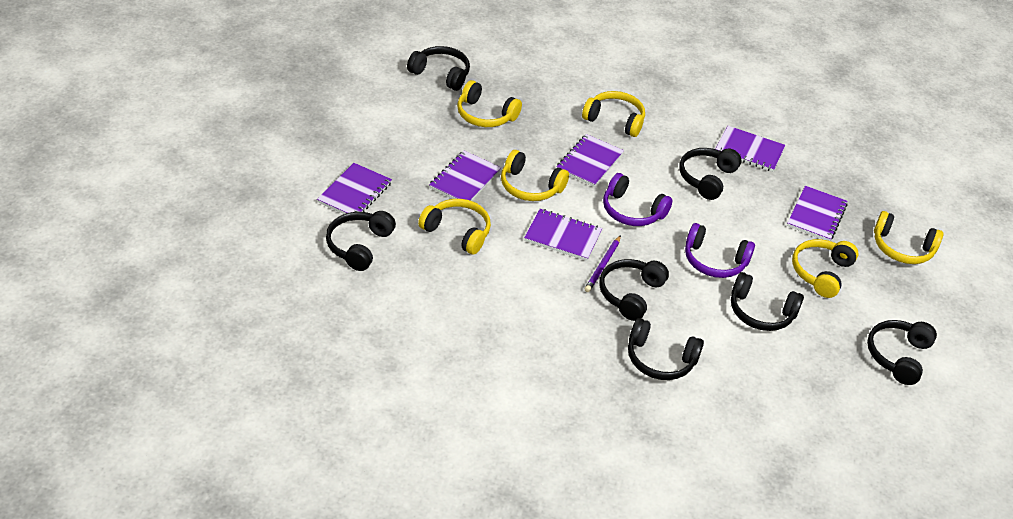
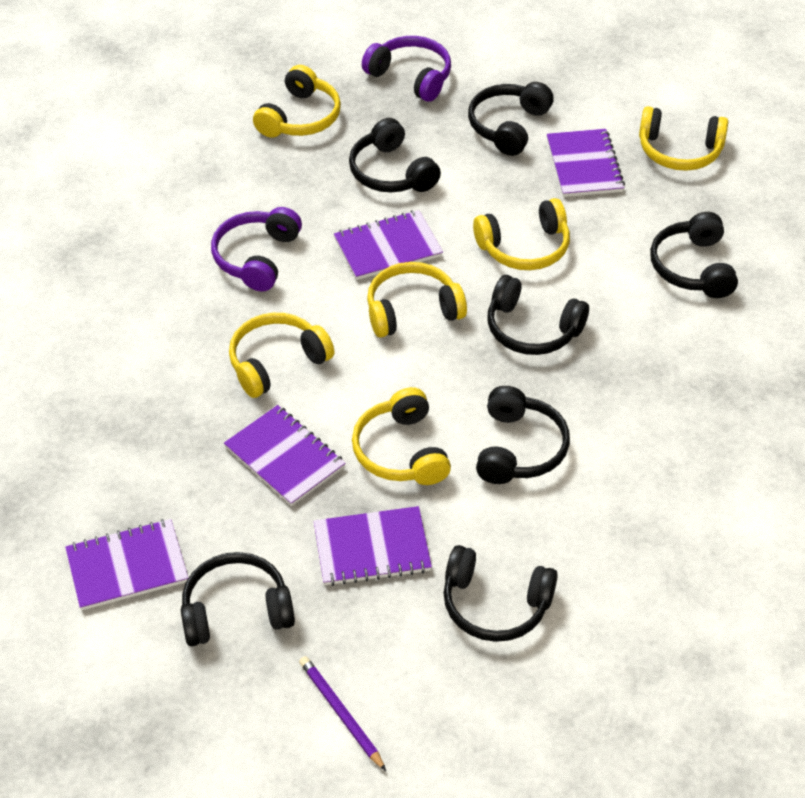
purple notebook: [317,163,392,214] [429,151,501,201] [524,209,602,261] [557,134,624,187] [716,126,785,172] [787,186,848,241] = 6 -> [65,519,188,610] [224,405,346,506] [314,506,432,586] [334,210,443,280] [547,129,625,197] = 5

